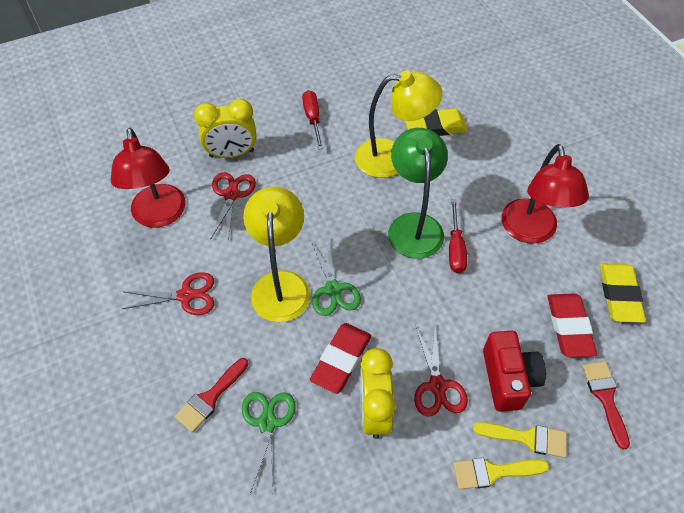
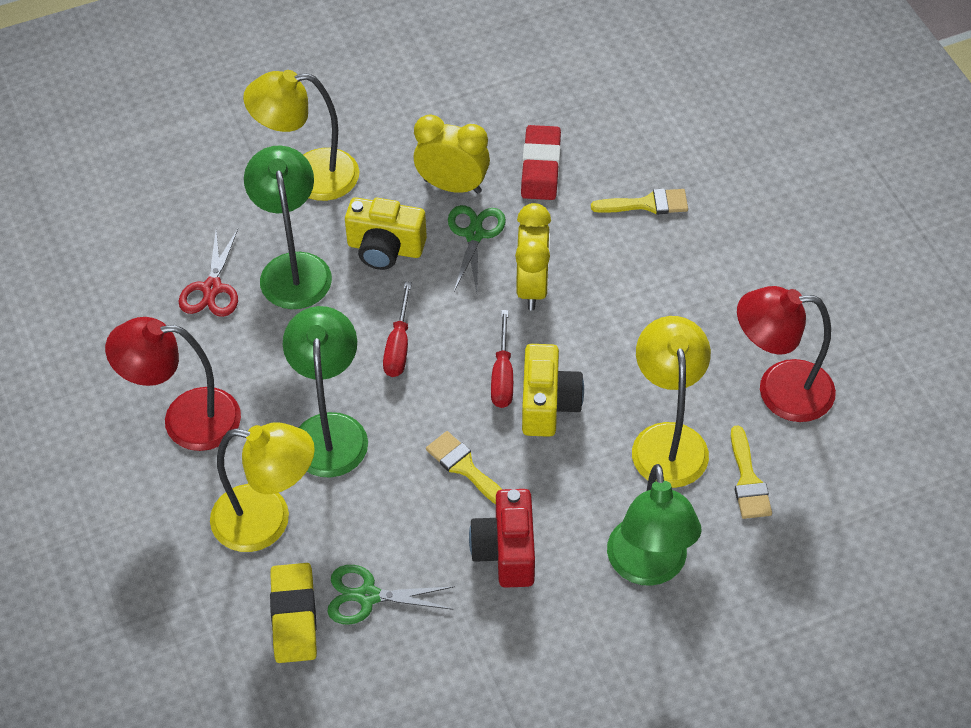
green lamp: [388,128,448,259] = 1 -> [244,145,332,309] [283,306,368,478] [607,464,701,586] = 3
red brush: [175,358,248,433] [582,361,630,449] = 2 -> none = 0
red eraser: [310,323,371,394] [547,294,597,357] = 2 -> [521,125,561,200] = 1
red scissors: [122,272,214,315] [210,172,256,242] [414,327,468,417] = 3 -> [178,229,238,317] = 1
yellow brush: [453,458,549,489] [473,422,567,458] = 2 -> [426,431,502,505] [591,189,688,214] [731,425,772,519] = 3
yellow camera: none = 0 -> [345,197,427,270] [522,344,584,437] = 2
yellow eraser: [406,109,468,136] [600,263,646,323] = 2 -> [270,563,317,663] = 1
yellow lamp: [243,187,310,322] [355,71,442,178] = 2 -> [210,422,315,552] [243,70,359,201] [632,316,711,488] = 3

